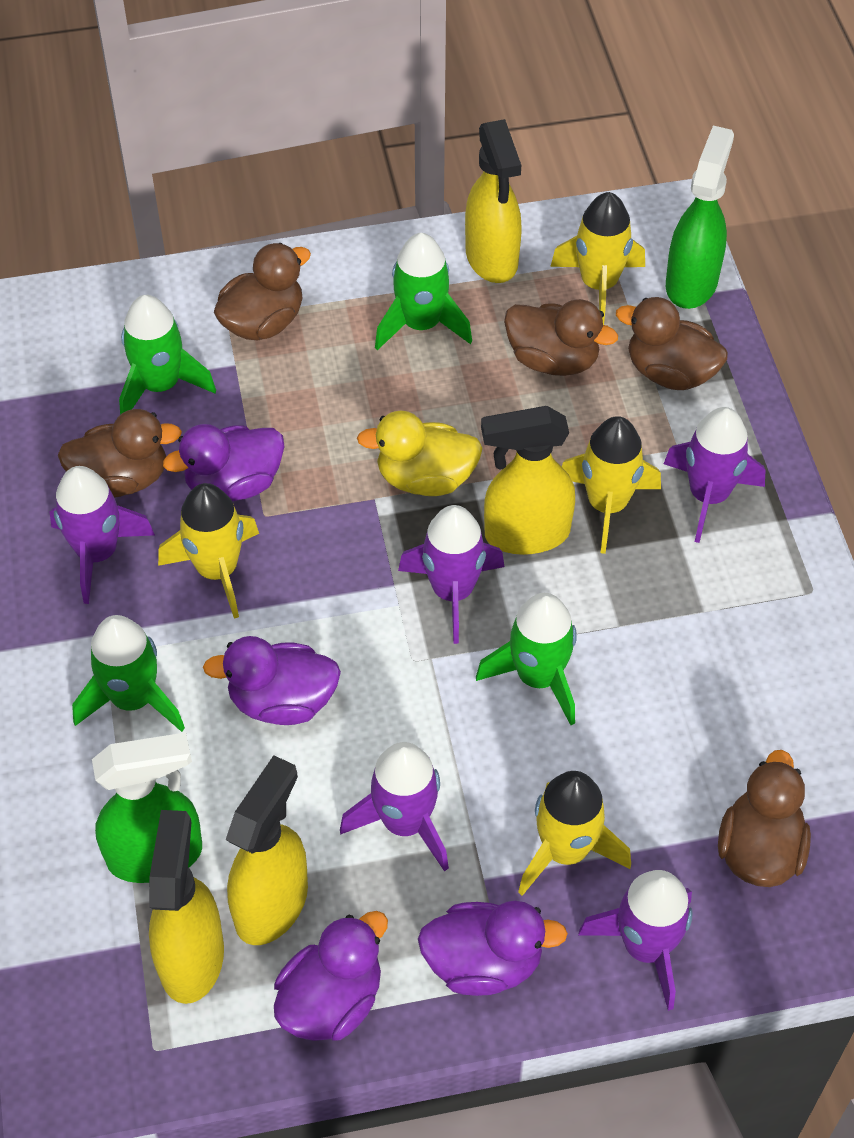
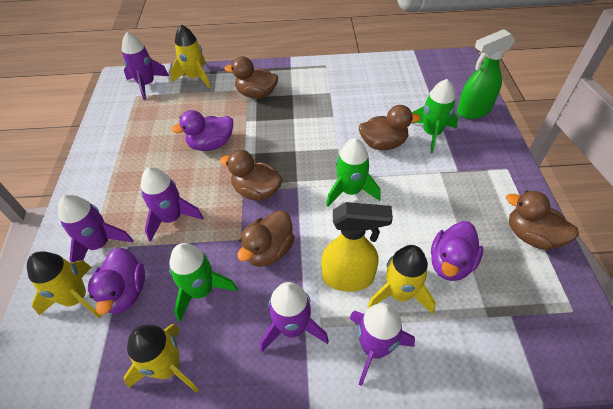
green rocket: [72,615,185,732] [119,295,216,415] [375,233,472,350] [476,593,577,725] = 4 -> [169,243,237,322] [326,138,381,207] [412,79,458,153] = 3
green spray bottle: [92,732,202,883] [666,126,734,309] = 2 -> [457,29,515,119] = 1
purple duck: [163,424,284,501] [203,636,341,725] [274,911,388,1041] [418,901,568,996] = 4 -> [88,247,145,315] [171,110,233,151] [431,221,483,281] = 3
yellow duck: [357,411,483,496] = 1 -> none = 0
yellow spray bottle: [149,810,224,1004] [226,755,308,945] [465,119,522,283] [481,406,575,555] = 4 -> [321,202,393,292] = 1

